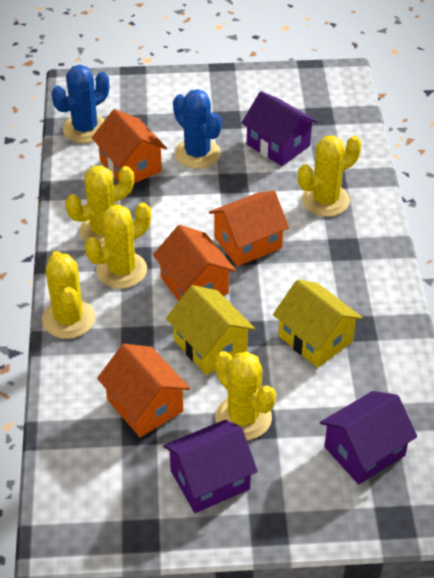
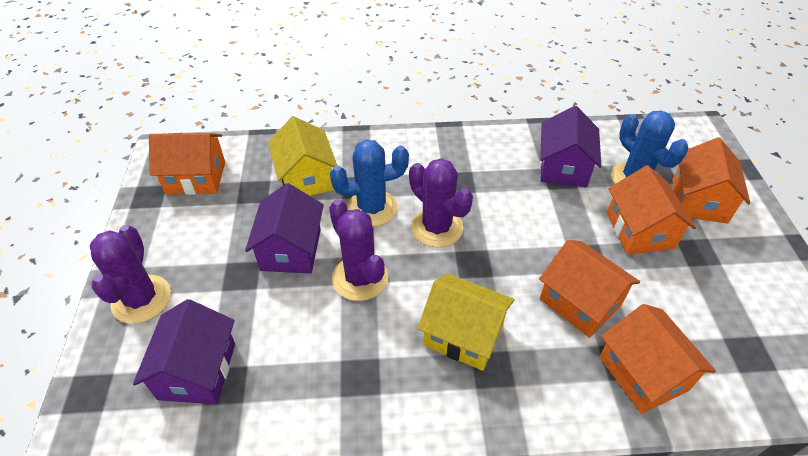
orange house: [92,109,167,183] [97,344,190,437] [153,225,236,301] [209,191,289,266] = 4 -> [149,133,225,195] [539,240,640,338] [599,304,716,414] [607,165,696,255] [672,137,751,224] = 5
purple cactus: none = 0 -> [90,225,171,324] [329,199,388,301] [409,158,473,248] = 3
yellow cactus: [42,251,95,339] [65,165,134,247] [85,202,151,289] [215,351,276,440] [298,135,361,217] = 5 -> none = 0

